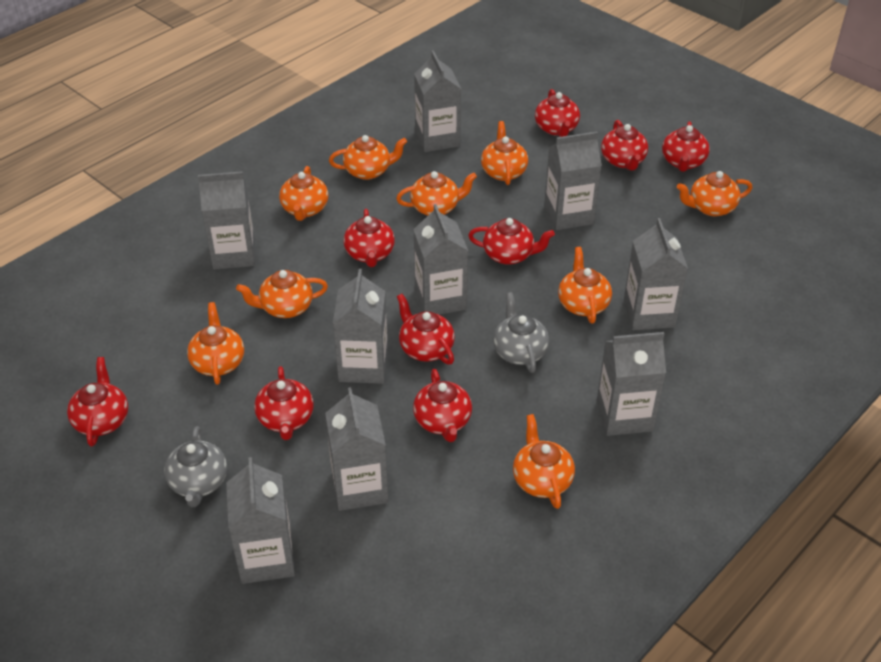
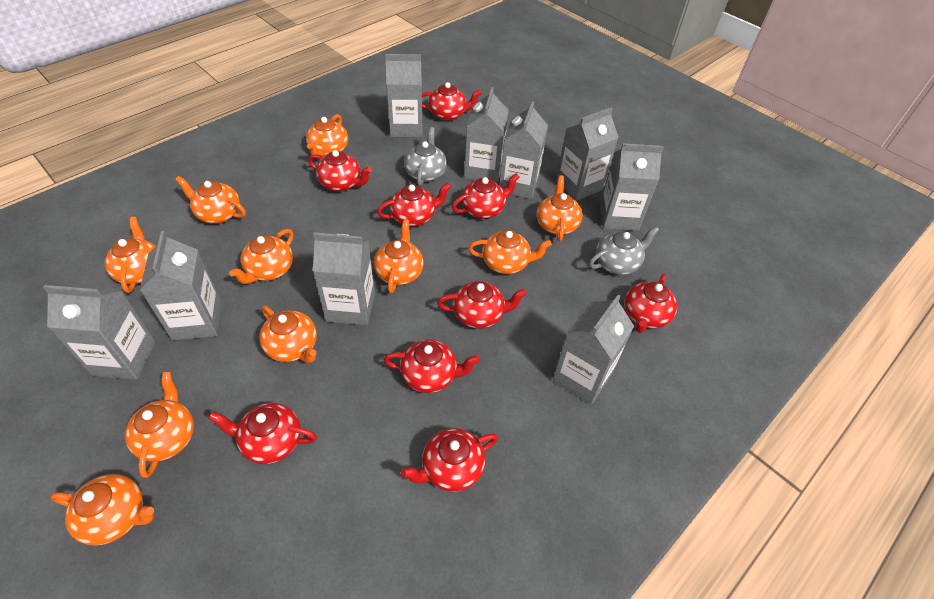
orange teapot: [187,302,244,385] [236,270,328,318] [279,166,328,221] [329,135,407,180] [396,171,477,216] [481,121,528,185] [513,414,575,509] [558,247,612,323] [677,171,752,216] = 9 -> [50,474,154,545] [104,217,155,293] [125,372,194,478] [175,176,246,224] [229,229,293,284] [259,306,317,363] [306,114,348,159] [374,219,424,293] [468,230,552,274] [537,175,583,241] = 10

